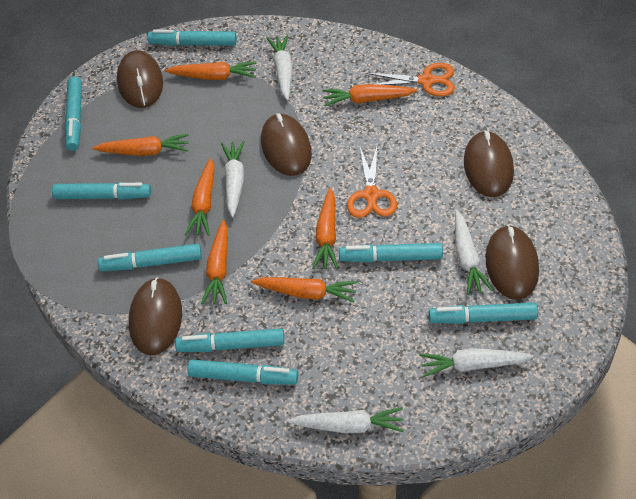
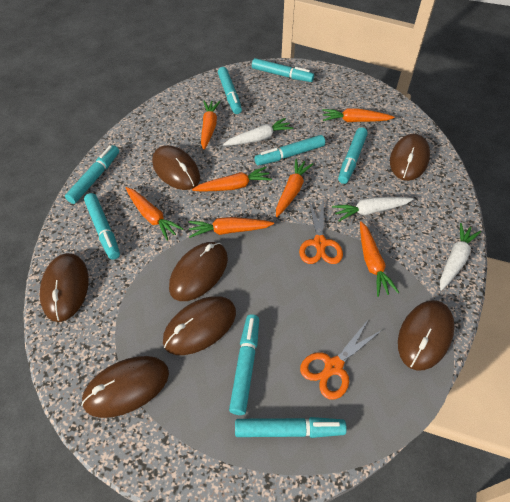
brown mouse: [117,50,163,108] [129,277,182,355] [261,113,312,176] [464,130,514,197] [485,225,539,300] = 5 -> [39,253,89,322] [81,356,169,418] [152,145,200,190] [163,296,236,355] [169,242,228,301] [390,134,430,181] [398,300,454,371] = 7
white carrot: [221,141,245,217] [267,34,293,100] [288,407,404,434] [420,348,533,377] [455,210,493,295] = 5 -> [223,118,294,146] [332,197,414,221] [440,223,481,291] = 3

